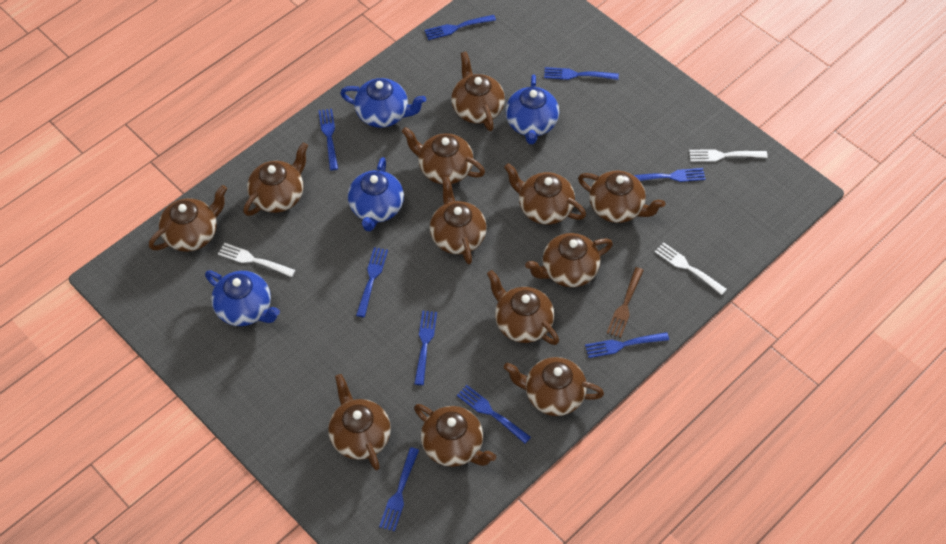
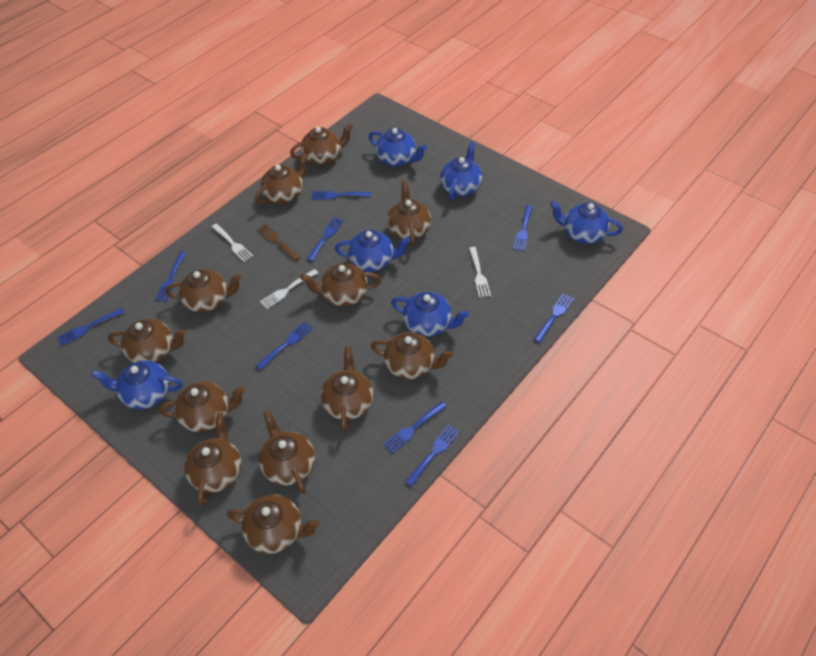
blue teapot: [205,271,280,326] [340,78,426,128] [348,157,404,231] [505,74,559,144] = 4 -> [91,361,183,409] [335,230,411,272] [369,128,427,167] [391,292,469,337] [440,142,482,201] [550,201,623,244] = 6

